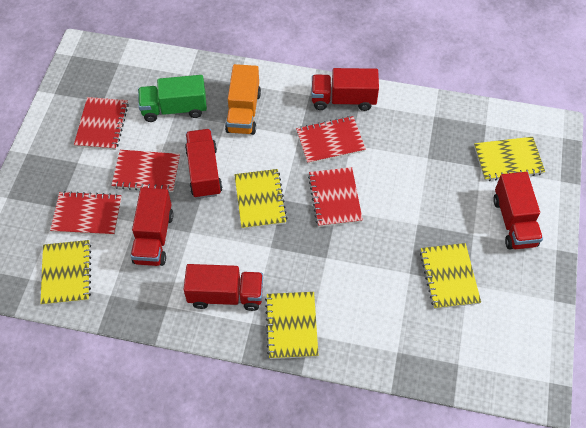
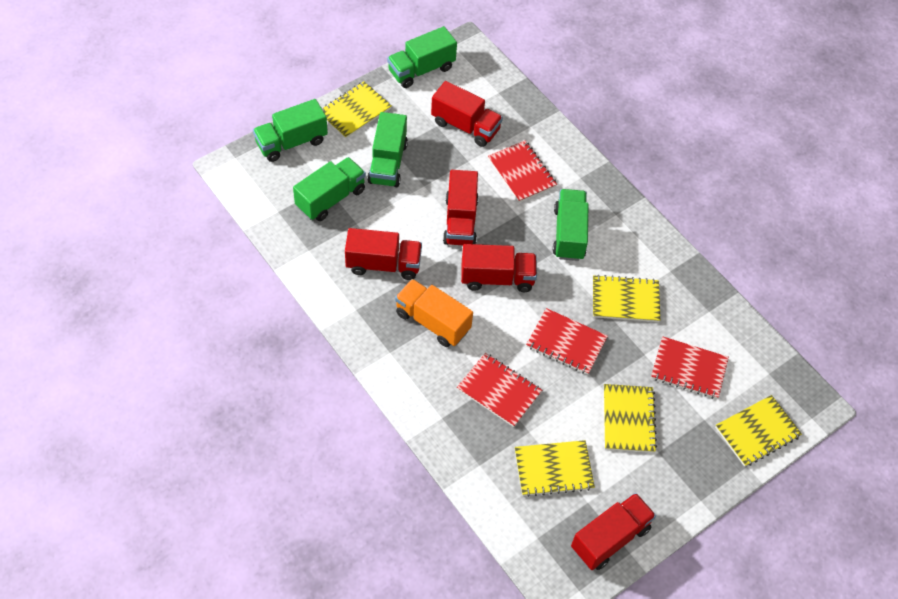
green truck: [138,75,207,122] = 1 -> [253,99,328,162] [293,157,366,221] [368,112,408,187] [387,26,457,88] [553,189,589,261] = 5
red notebook: [50,191,122,235] [74,97,129,150] [111,150,180,192] [296,116,366,164] [308,167,363,227] = 5 -> [457,353,542,427] [488,140,557,202] [526,308,608,375] [651,336,729,399] = 4

